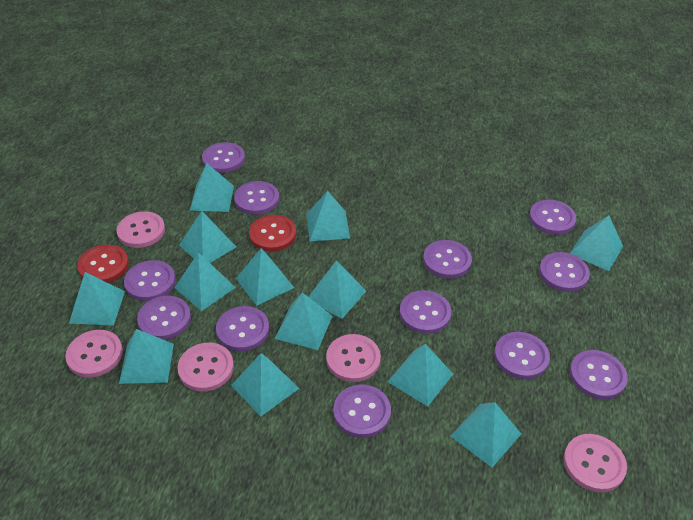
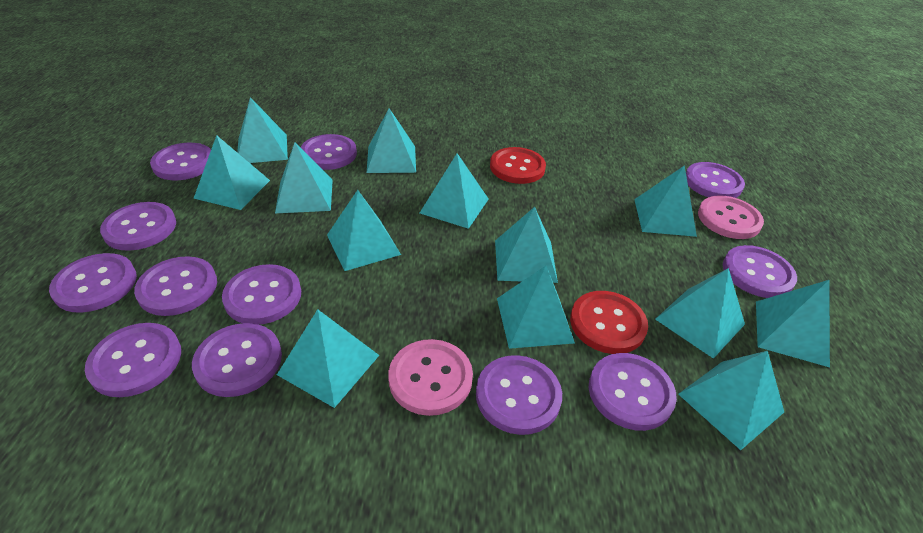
pink button: [65,330,123,378] [117,211,165,248] [177,343,234,392] [326,334,381,382] [563,434,627,492] = 5 -> [388,339,473,416] [698,195,764,239] = 2

